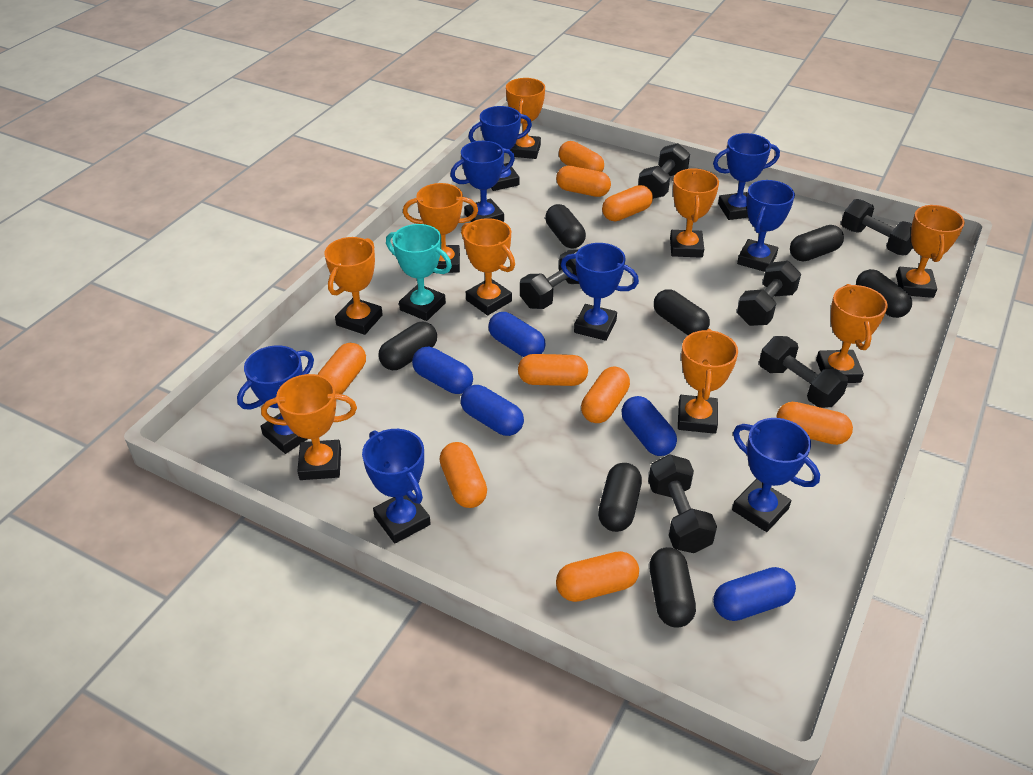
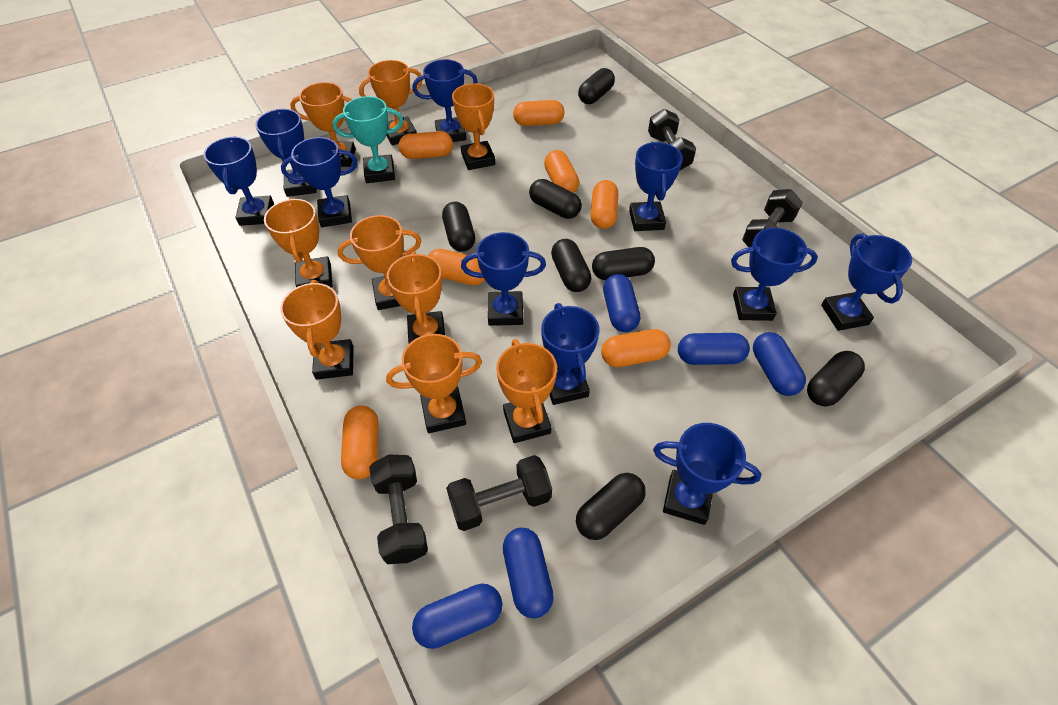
black dumbbell: [520,250,579,309] [638,143,690,199] [648,454,717,553] [737,261,801,326] [759,336,848,408] [841,199,913,256] = 6 -> [369,454,428,564] [446,455,552,531] [648,109,696,170] [742,189,803,247] = 4
blue trophy: [237,345,314,454] [362,429,431,543] [450,141,515,222] [468,106,532,191] [561,243,639,341] [713,133,780,220] [732,418,820,532] [737,180,795,272] = 8 -> [204,136,274,226] [255,109,316,197] [281,137,358,227] [413,59,478,142] [461,232,546,326] [541,303,600,405] [629,142,683,231] [653,423,761,525] [731,228,818,321] [821,233,912,331] = 10
orange capsule: [317,343,366,394] [439,442,487,508] [518,354,588,386] [556,166,611,197] [556,551,639,602] [559,141,604,172] [581,367,630,423] [602,185,653,221] [776,402,853,445] = 9 -> [341,406,378,479] [399,131,453,159] [428,249,485,285] [513,100,564,126] [544,150,579,193] [590,180,618,229] [601,329,671,367] = 7

